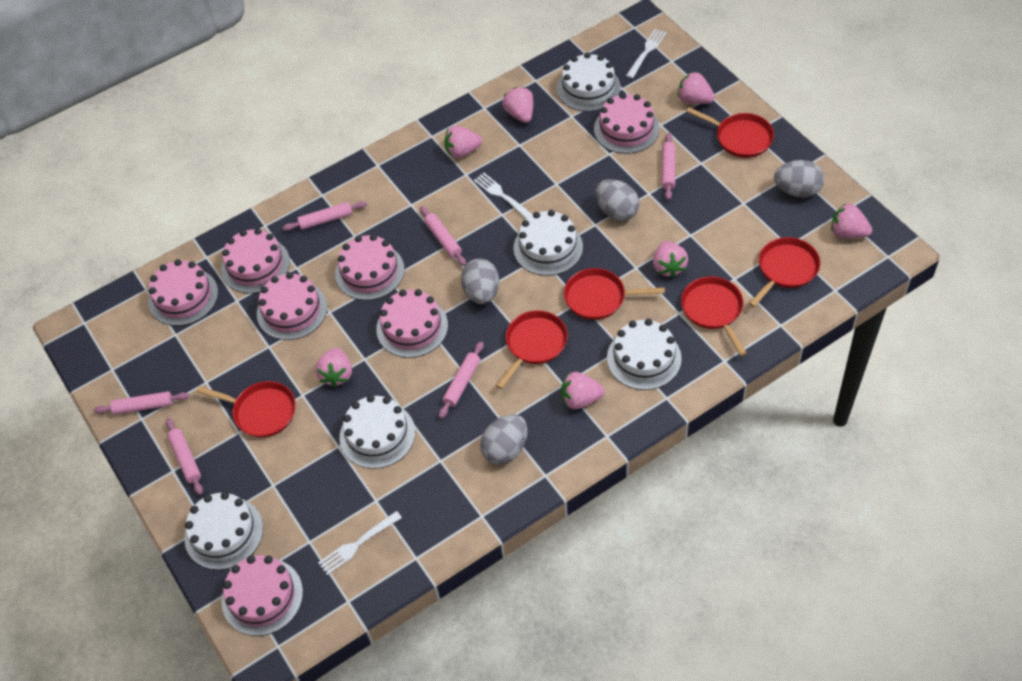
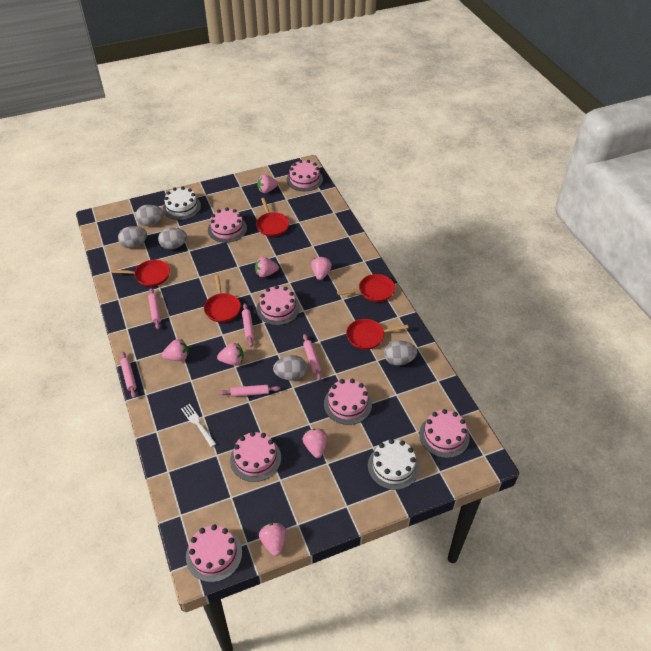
grey egg: [461,258,499,304] [480,414,528,465] [595,179,639,221] [774,160,824,198] = 4 -> [118,226,147,248] [135,205,164,226] [158,228,187,249] [273,355,307,381] [384,341,417,366] = 5
pink rolling pin: [94,391,189,415] [166,418,203,495] [283,201,367,231] [420,206,466,266] [439,342,484,419] [662,133,675,200] = 6 -> [120,352,137,398] [148,288,161,329] [219,385,280,397] [242,303,254,347] [303,334,322,380] = 5
red pan: [197,381,296,437] [496,310,568,389] [564,268,665,320] [681,276,747,356] [686,107,774,158] [749,237,820,307] = 6 -> [111,260,170,287] [204,275,241,322] [256,198,289,237] [337,274,395,302] [346,319,408,350] = 5
white cake: [184,492,263,570] [340,395,415,469] [513,210,583,276] [557,52,620,112] [607,319,682,390] = 5 -> [163,186,201,220] [368,439,419,490] = 2
white fork: [318,511,402,575] [474,173,533,219] [626,29,667,78] = 3 -> [181,404,216,447] = 1

